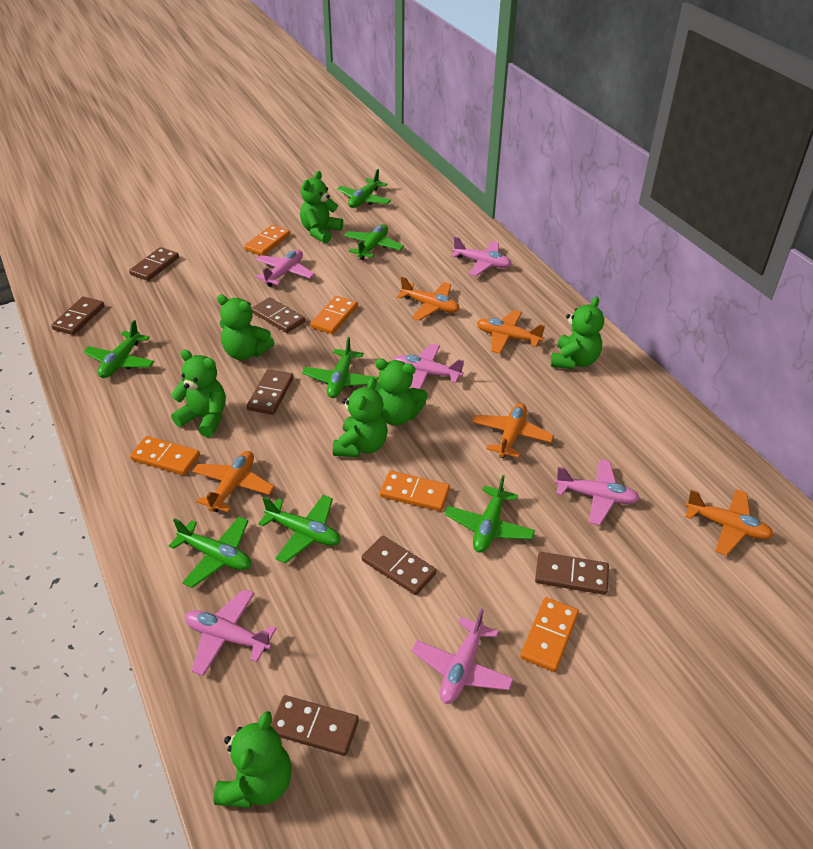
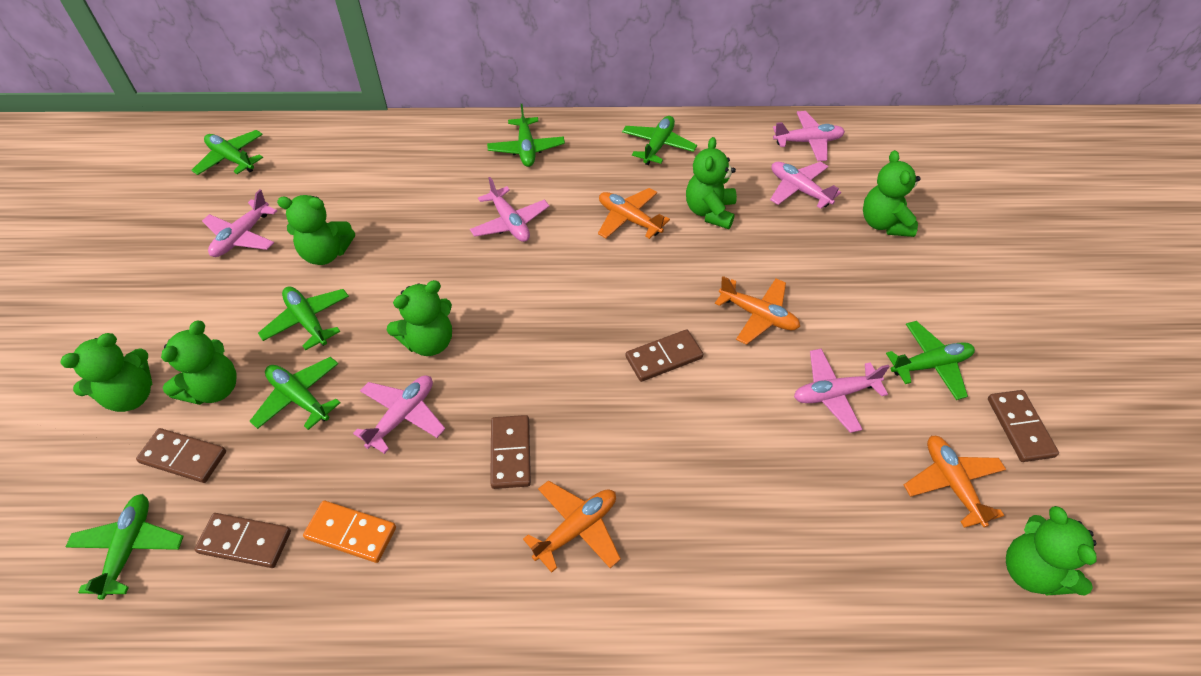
brown domino: [51,296,105,335] [129,247,179,281] [247,369,294,415] [251,297,305,333] [270,695,359,756] [362,536,437,595] [535,552,609,595] = 7 -> [136,428,226,483] [194,513,291,568] [490,415,531,489] [626,329,703,382] [988,390,1059,462] = 5
orange domino: [130,436,200,475] [244,225,290,256] [310,296,358,334] [380,471,450,511] [520,597,579,672] = 5 -> [303,501,396,563] = 1
orange plane: [192,451,274,512] [397,276,460,321] [472,403,554,458] [477,310,545,354] [685,489,774,556] = 5 -> [523,480,621,573] [598,188,670,239] [715,276,800,345] [904,436,1006,528] = 4

